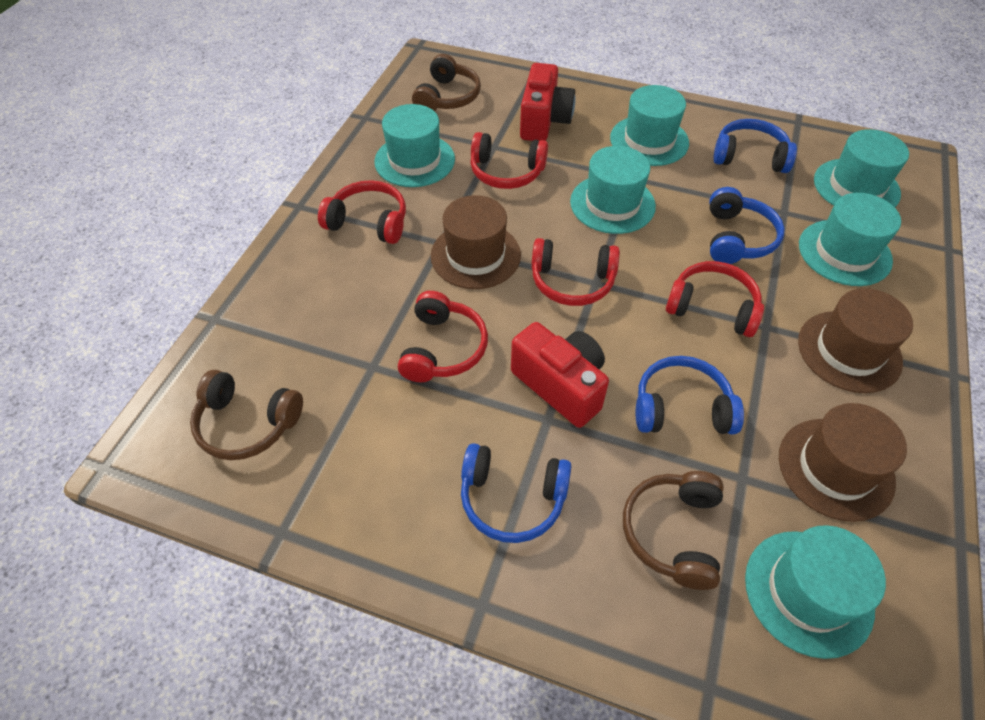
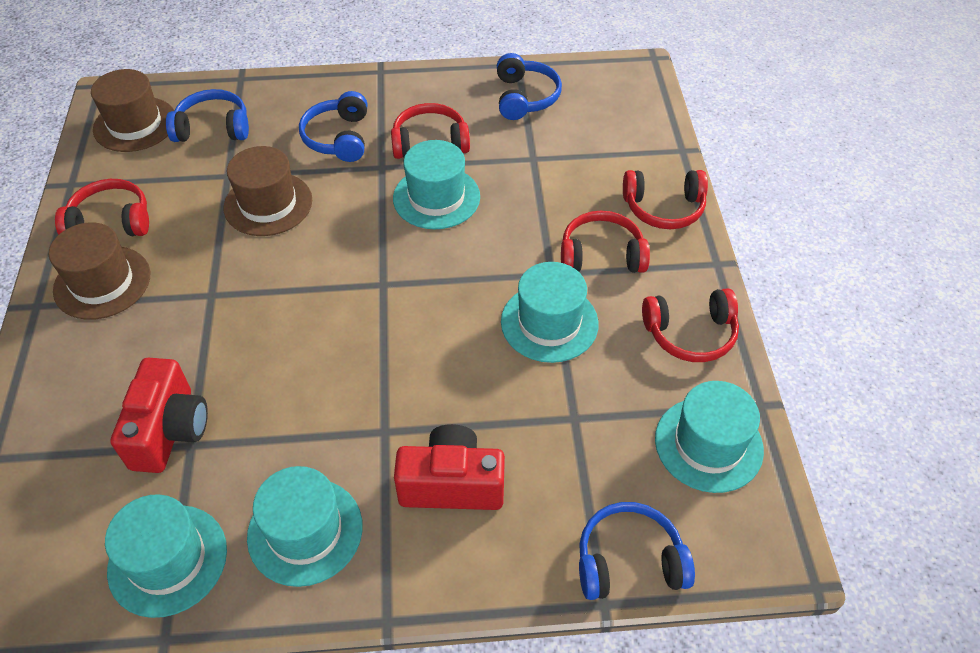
brown headphones: [190,370,303,460] [412,54,481,111] [623,471,724,590] = 3 -> none = 0
turquoise hat: [374,104,455,187] [570,146,656,234] [610,85,689,166] [745,525,886,659] [799,193,901,286] [814,129,909,207] = 6 -> [105,494,227,618] [247,466,363,587] [393,140,480,229] [501,262,599,363] [655,381,764,493] = 5

